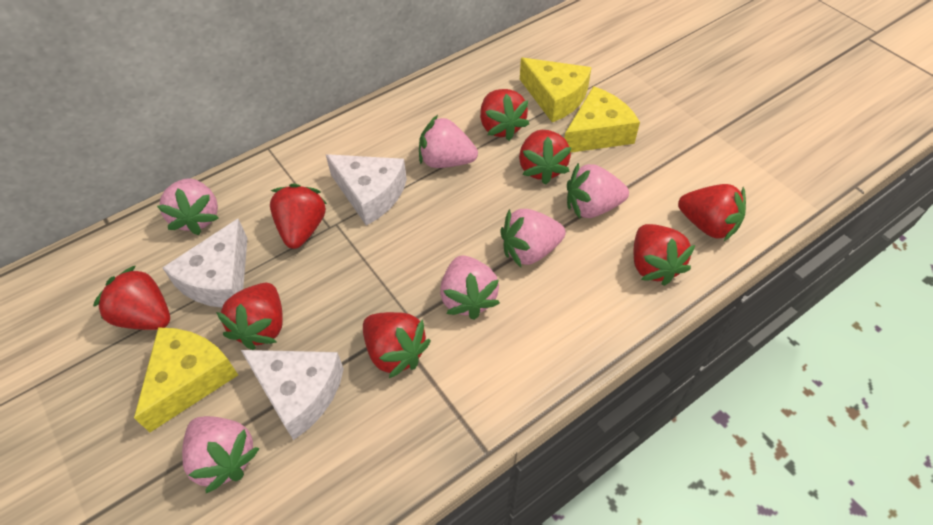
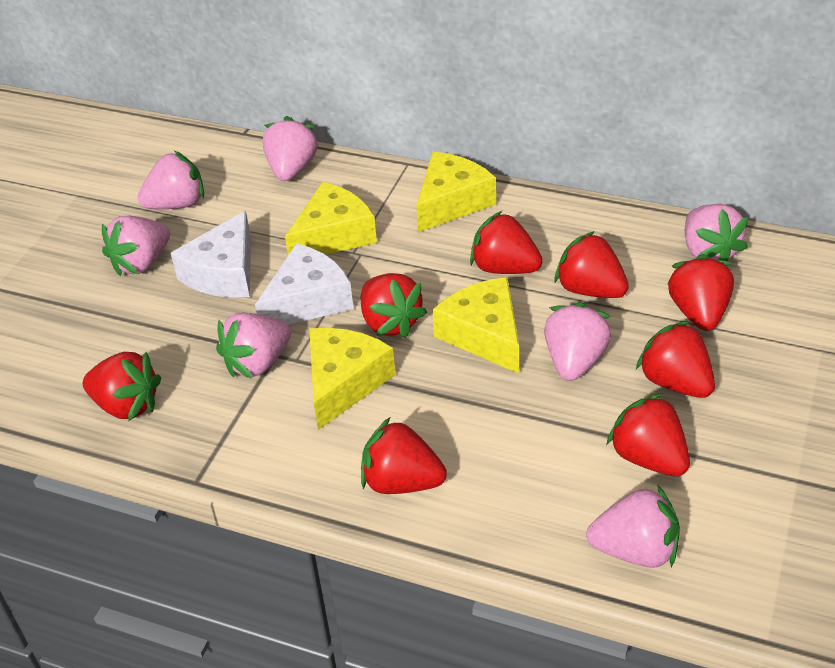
pink strawberry: [157,178,218,235] [182,416,260,493] [419,115,478,168] [440,255,500,320] [500,209,566,267] [567,162,629,219] = 6 -> [102,216,170,276] [137,151,204,209] [216,313,291,379] [263,116,318,181] [544,302,611,381] [587,485,680,568] [685,204,748,261] = 7
white cheese: [162,219,247,308] [241,350,344,440] [326,154,407,225] = 3 -> [171,211,251,298] [255,243,354,325] = 2
yellow cheese: [134,327,238,432] [520,58,592,122] [564,86,640,153] = 3 -> [285,182,377,255] [309,328,395,430] [416,152,496,232] [433,277,519,373] = 4

